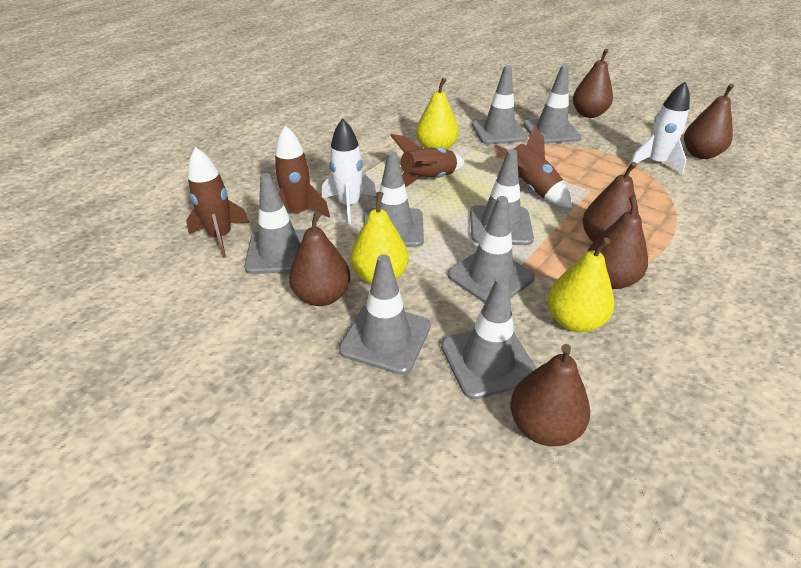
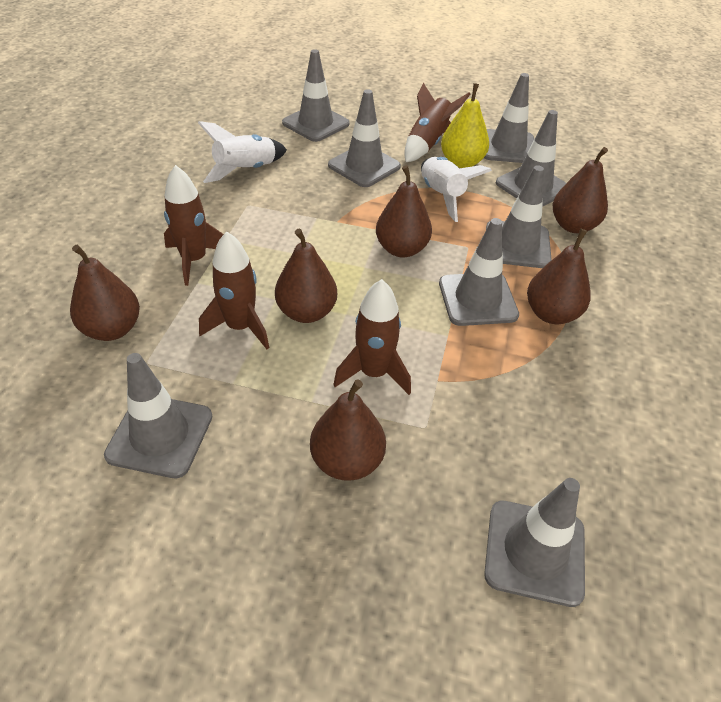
yellow pear: [350,192,409,284] [416,78,459,150] [547,237,614,332] = 3 -> [441,83,489,168] = 1

